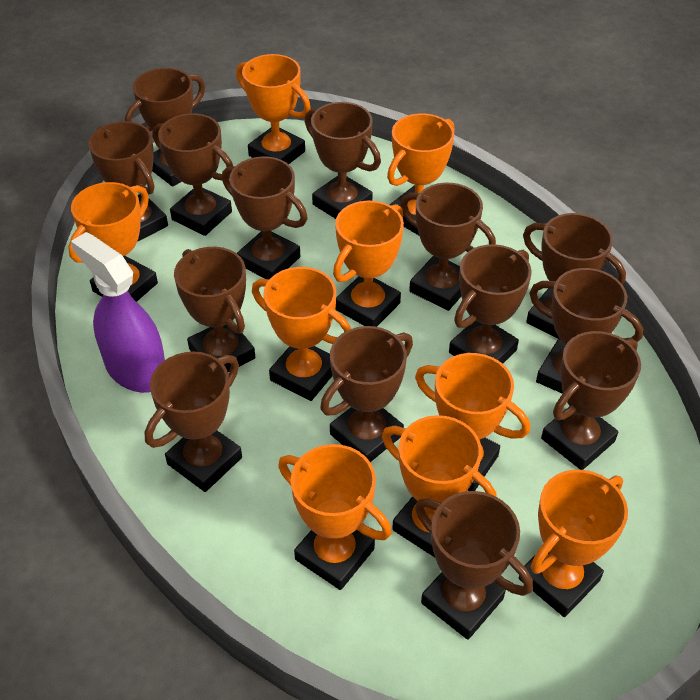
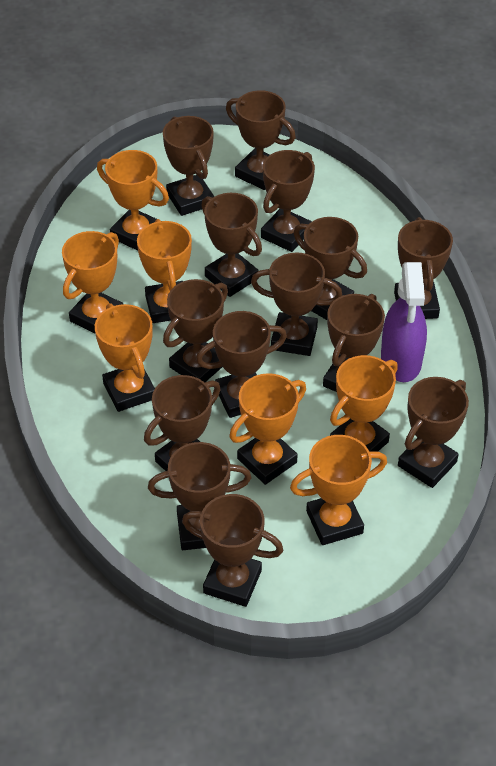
orange trophy: [68,182,158,302] [236,54,311,164] [252,267,351,401] [278,444,392,590] [333,201,404,327] [382,415,497,557] [387,113,454,235] [415,353,530,491] [519,470,628,617] = 9 -> [62,231,123,333] [95,303,155,412] [97,150,169,251] [137,219,192,323] [229,373,306,485] [290,435,387,545] [330,355,398,452] = 7

